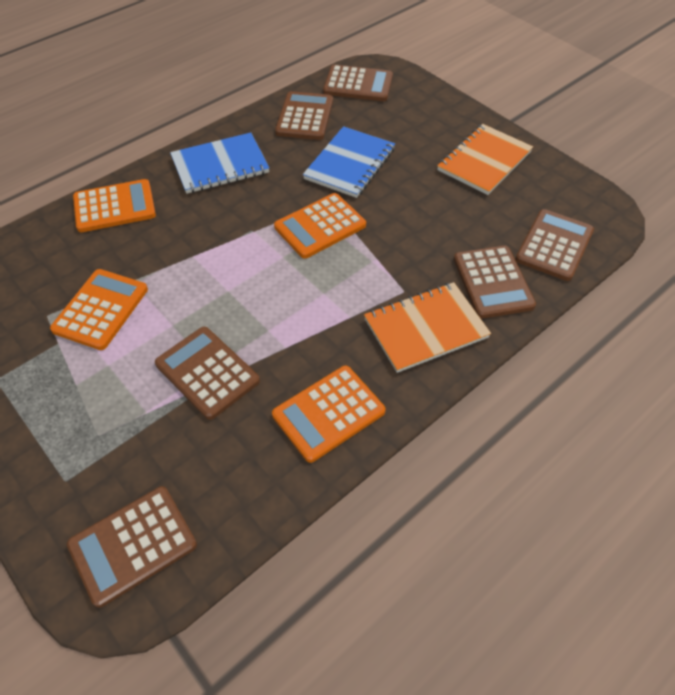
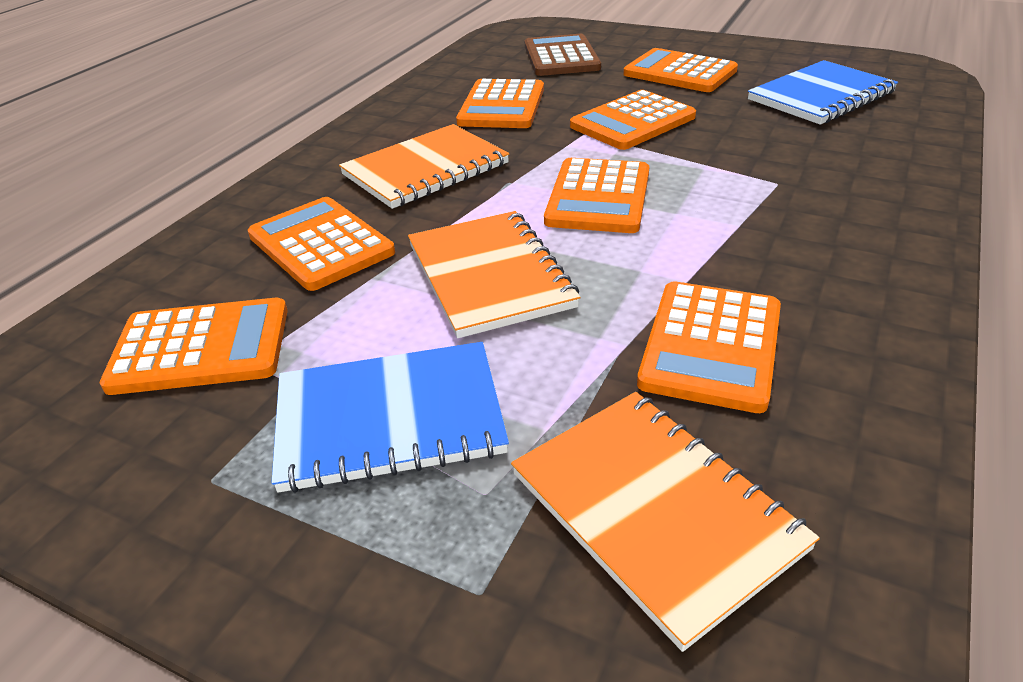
brown calculator: [67,486,197,608] [155,327,260,420] [275,91,333,140] [323,64,393,101] [454,246,536,319] [515,209,594,281] = 6 -> [525,34,601,76] = 1
orange calculator: [50,269,148,350] [73,179,156,232] [272,366,386,463] [274,193,366,259] = 4 -> [100,298,288,395] [248,197,395,291] [456,79,544,128] [544,158,649,233] [570,90,696,150] [623,48,738,92] [637,281,781,413] = 7
orange notebook: [364,282,491,373] [437,124,533,195] = 2 -> [339,124,509,209] [408,211,581,338] [511,392,820,652] = 3

